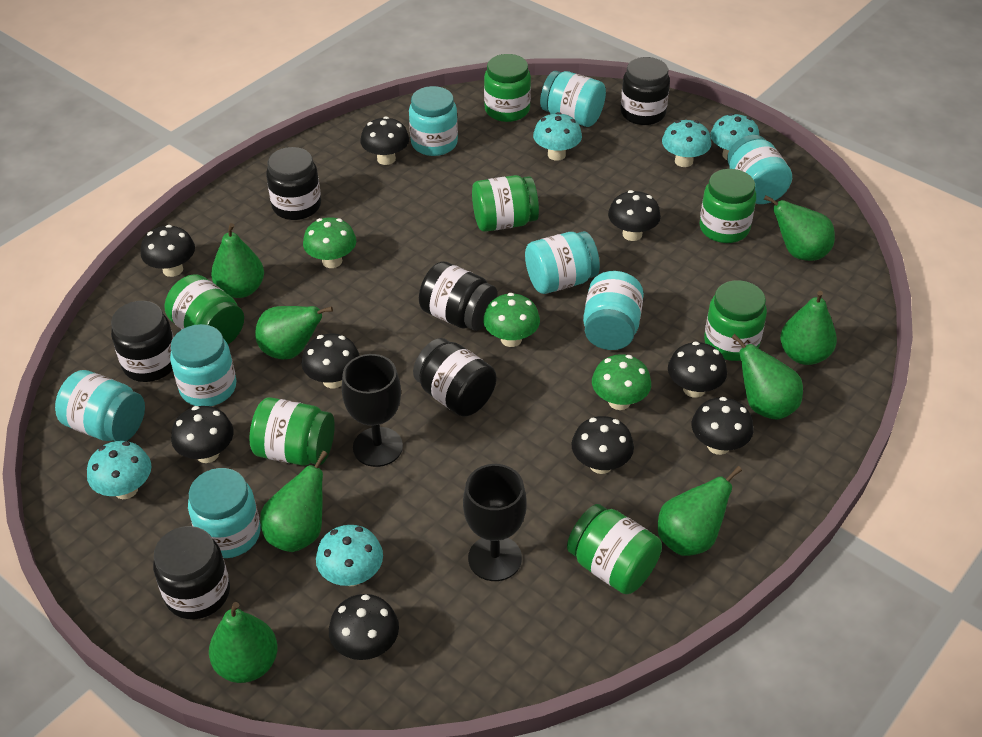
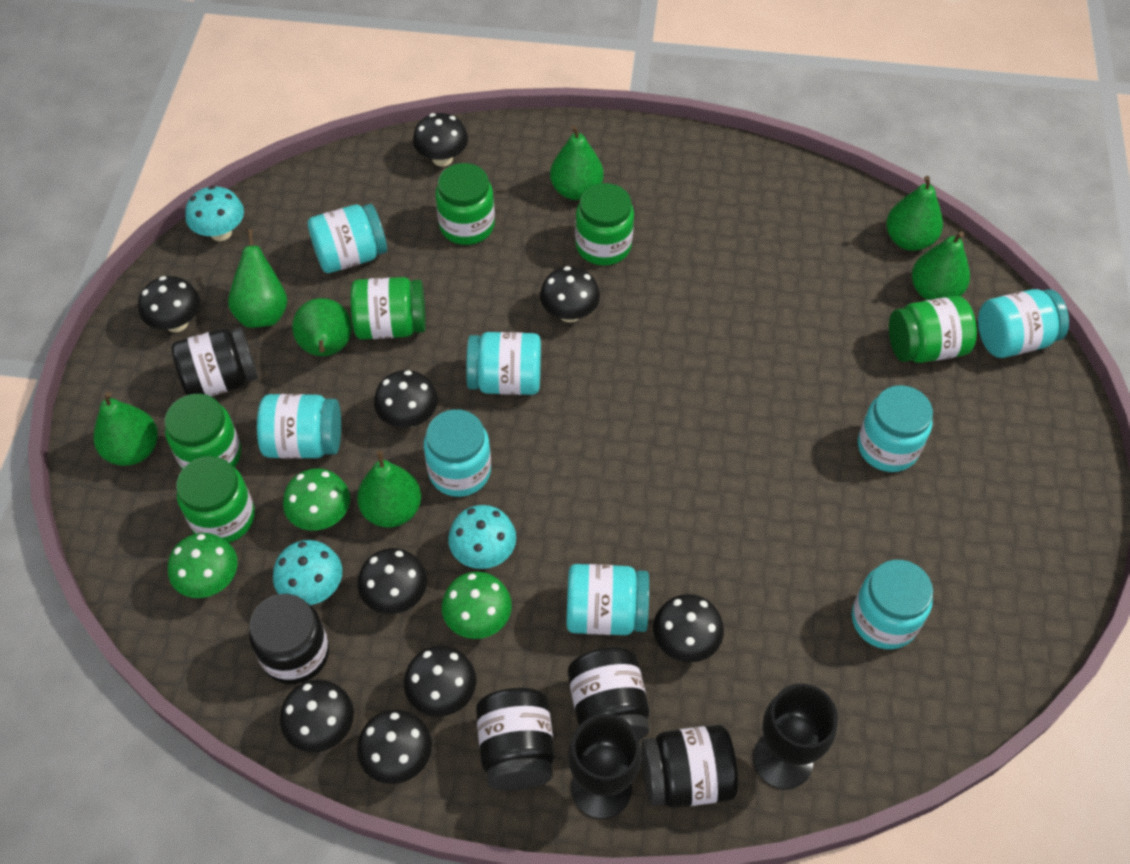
black jar: [111,301,174,382] [153,526,230,619] [266,147,321,220] [413,338,496,417] [419,261,497,331] [621,57,670,125] = 6 -> [171,327,258,396] [249,594,329,684] [476,688,555,791] [568,647,649,740] [641,725,738,808] = 5
green jar: [165,274,244,344] [249,397,335,465] [472,175,539,232] [484,54,531,122] [567,504,662,594] [700,169,756,243] [704,280,767,361] = 7 -> [164,394,241,469] [176,456,255,543] [350,277,426,340] [435,163,495,245] [575,183,634,266] [889,296,977,363] = 6
green pear: [209,602,278,683] [211,223,264,298] [255,306,333,360] [260,451,328,552] [658,466,742,556] [731,334,803,420] [764,195,835,261] [780,291,837,365] = 8 -> [94,392,158,466] [228,229,287,328] [292,298,352,356] [357,451,421,528] [550,125,603,200] [886,176,943,251] [912,231,970,300] = 7
turquoise mushroom: [87,441,151,499] [316,525,383,586] [533,112,582,161] [662,120,711,167] [710,113,759,160] = 5 -> [185,186,244,241] [273,540,342,605] [448,505,516,569] = 3

